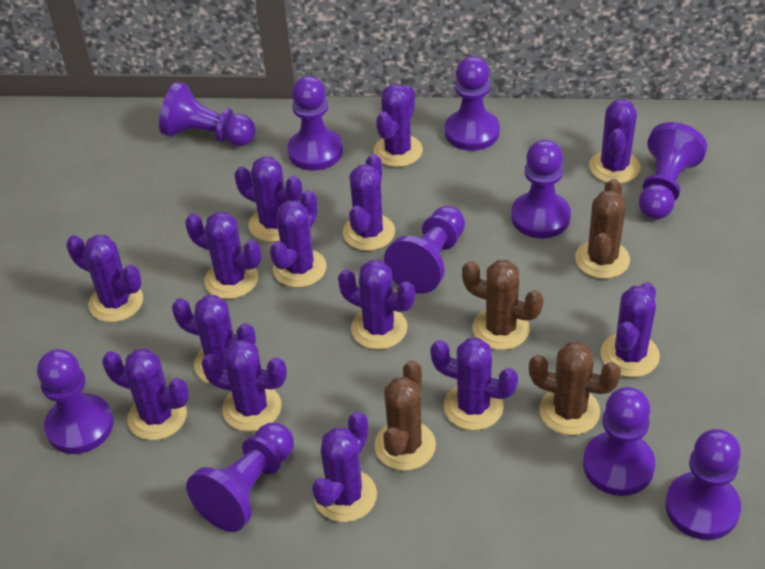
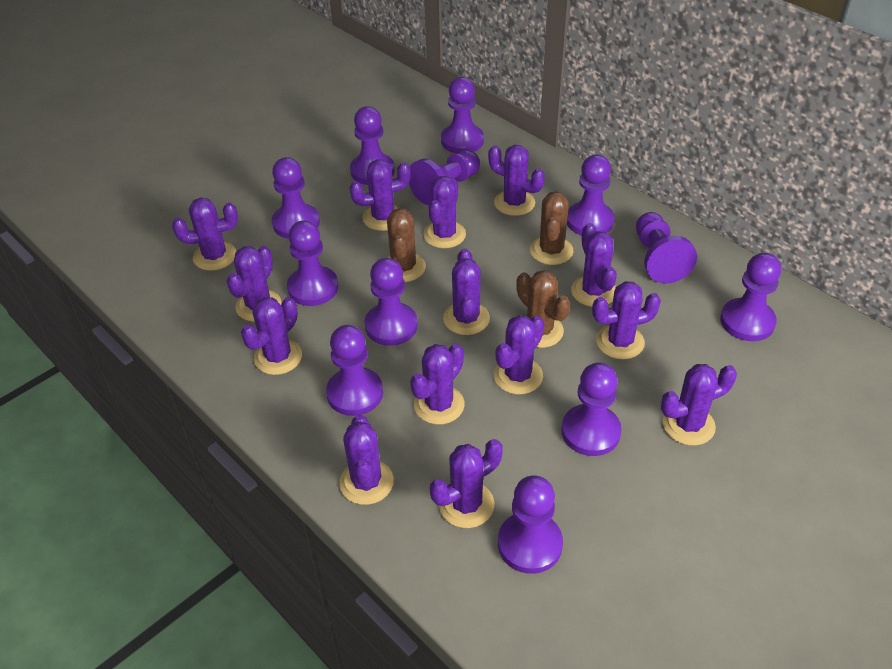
brown cactus: [375,360,436,471] [462,260,544,350] [529,342,621,435] [575,179,630,279] = 4 -> [387,208,426,282] [516,270,571,348] [530,191,573,265] = 3
purple pawn: [37,349,114,454] [159,82,256,146] [186,423,294,532] [287,76,343,171] [384,206,465,294] [445,56,500,151] [511,139,571,238] [583,387,655,496] [639,122,707,219] [665,429,741,540] = 10 -> [272,157,320,239] [287,220,338,306] [326,325,383,416] [350,106,395,185] [364,258,418,346] [409,150,480,206] [441,77,484,153] [498,476,563,574] [561,363,622,456] [567,155,615,235] [636,212,697,284] [720,253,781,341] = 12

